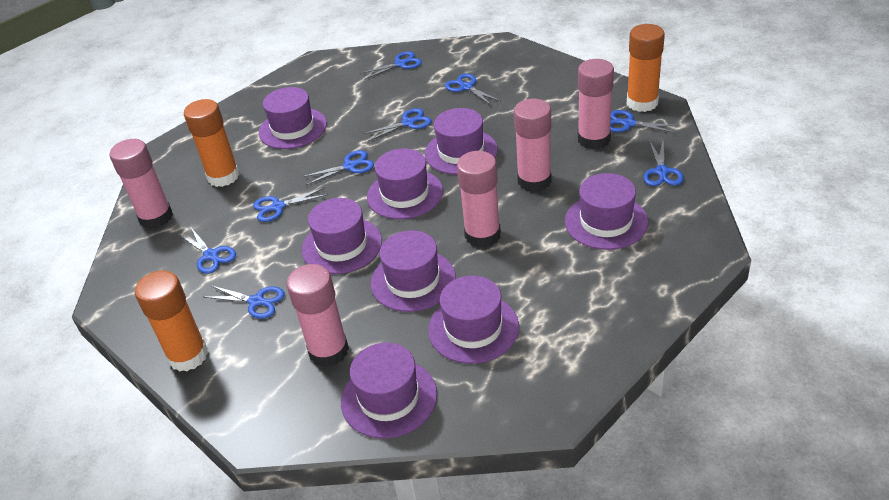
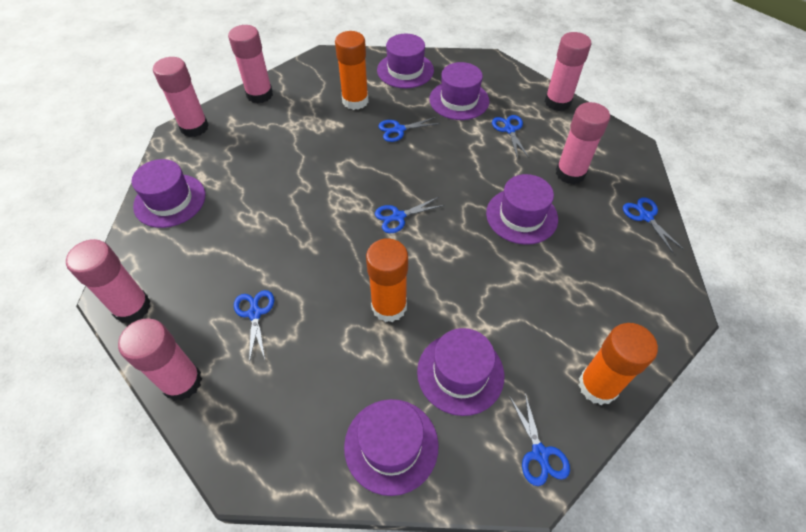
blue scissors: [178,228,236,274] [204,285,285,319] [253,187,328,222] [302,150,374,185] [360,51,422,80] [363,108,431,141] [445,73,500,106] [610,110,679,133] [643,140,684,186] = 9 -> [234,290,274,363] [375,197,444,233] [378,117,440,142] [492,115,529,159] [509,393,570,486] [623,197,684,253] = 6
pink glue stick: [109,139,173,229] [287,264,349,367] [457,151,501,247] [514,99,552,192] [578,59,614,149] = 5 -> [66,239,151,324] [118,318,202,401] [153,57,209,137] [228,25,273,104] [544,32,591,111] [556,102,610,185] = 6
purple hat: [259,87,327,149] [302,198,382,274] [341,343,437,439] [367,148,443,219] [371,230,456,312] [425,108,498,175] [428,276,519,364] [565,173,648,250] = 8 -> [132,159,205,228] [344,399,439,496] [377,34,434,88] [417,328,504,416] [429,62,489,120] [486,174,558,245] = 6

